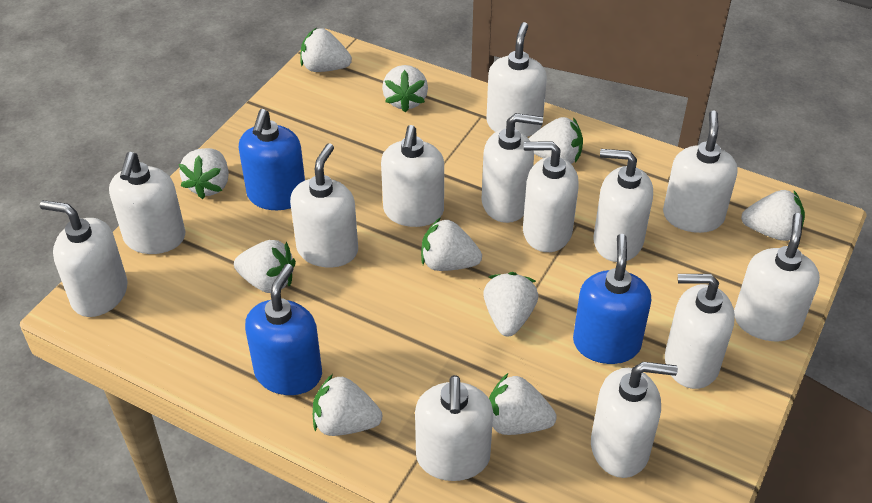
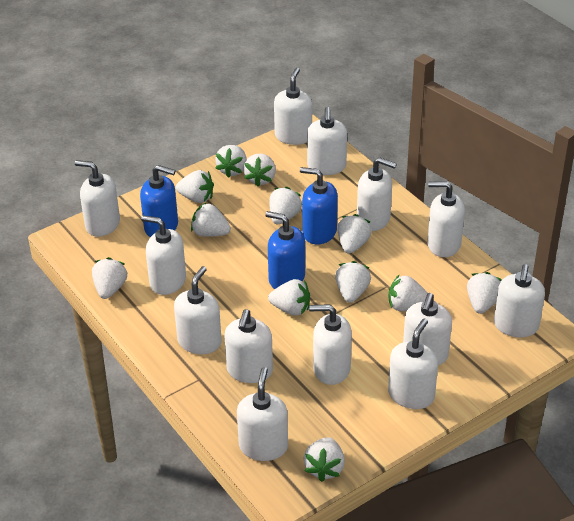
white strawberry: [179,148,229,199] [234,240,296,293] [300,28,352,72] [313,374,383,436] [382,65,428,112] [421,217,482,271] [483,272,538,336] [489,373,557,435] [529,117,583,164] [741,190,805,241] = 10 -> [92,257,127,299] [176,170,214,203] [191,203,231,237] [215,145,247,178] [244,154,276,187] [268,279,310,316] [269,187,302,225] [304,437,345,482] [335,261,371,303] [337,214,371,254] [388,275,428,311] [467,272,502,314] = 12

